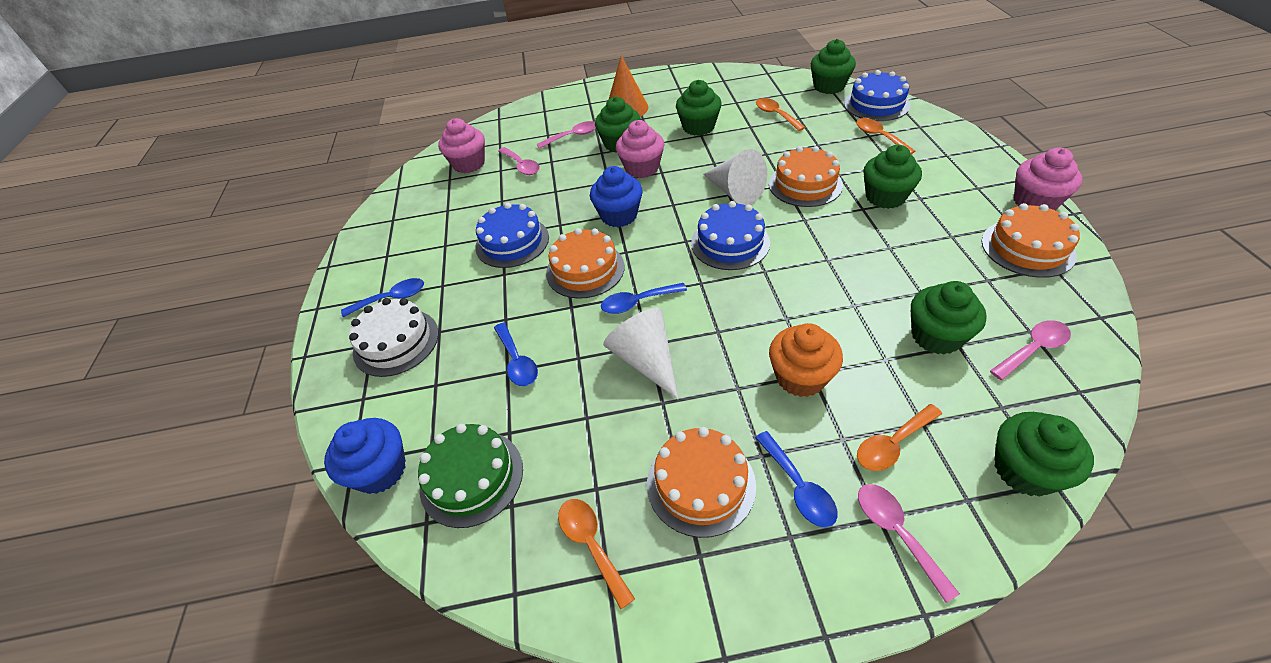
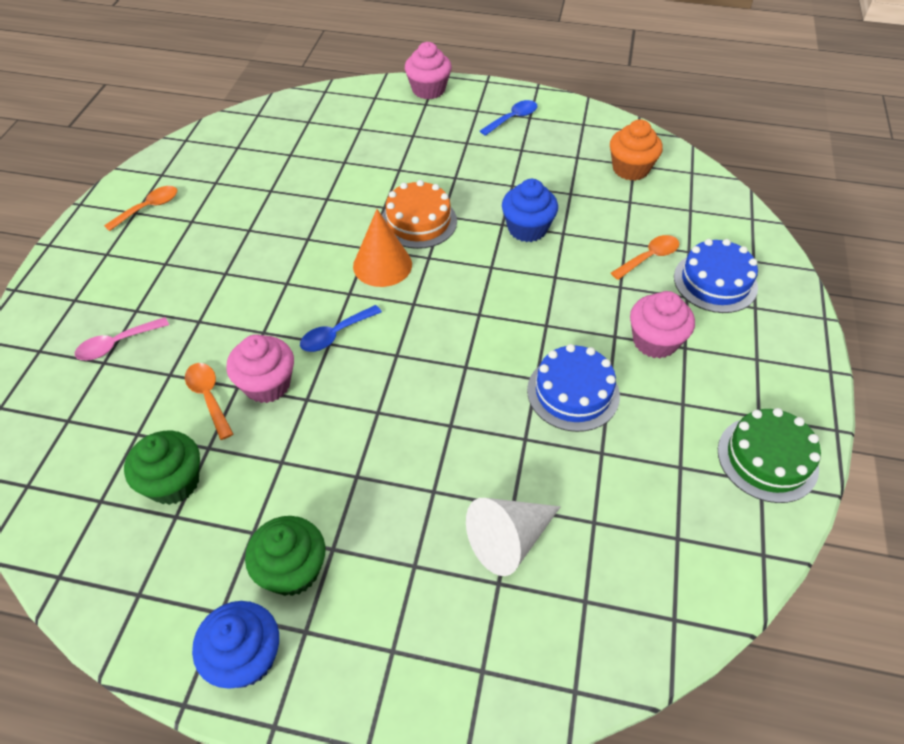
blue cake: [475,203,549,268] [691,201,770,270] [844,70,911,121] = 3 -> [527,344,620,432] [674,239,758,313] = 2
blue spoon: [341,278,424,317] [494,323,538,386] [601,283,687,314] [755,431,838,527] = 4 -> [300,305,382,352] [480,100,537,136] = 2
green cupcake: [595,97,641,153] [676,80,722,136] [810,39,856,94] [863,145,922,209] [911,281,987,355] [994,412,1094,497] = 6 -> [124,431,200,505] [245,516,326,596] = 2
orange cake: [546,228,625,299] [647,427,756,538] [769,146,843,207] [981,203,1080,278] = 4 -> [382,180,457,249] = 1
orange spoon: [558,499,635,610] [756,98,806,131] [856,118,915,154] [857,404,942,471] = 4 -> [104,186,177,231] [185,363,233,440] [611,235,679,280] = 3
pink spoon: [498,147,540,175] [537,121,596,149] [858,484,960,603] [990,320,1071,380] = 4 -> [75,317,169,360] = 1
white cake: [349,298,439,377] = 1 -> none = 0
white cone: [603,307,678,399] [703,149,767,205] = 2 -> [466,498,561,576] = 1

